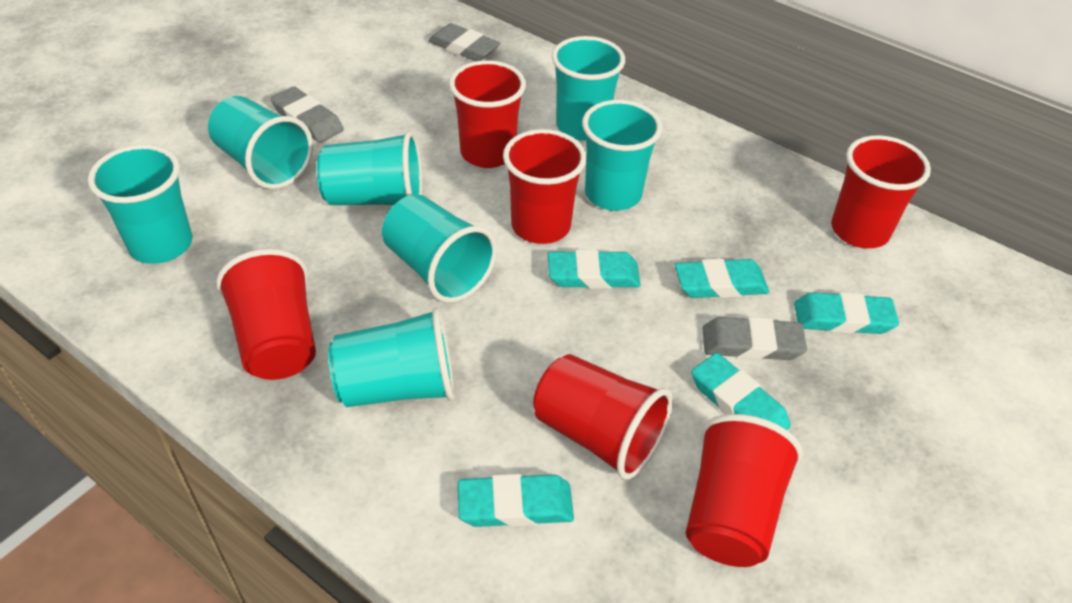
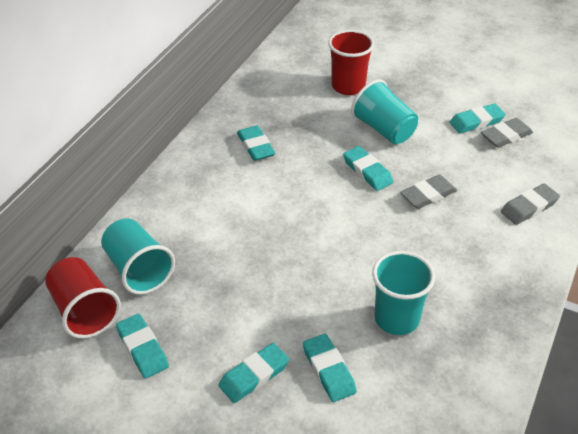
red cup: [216,249,316,380] [449,60,526,168] [503,129,586,244] [533,354,673,480] [686,414,803,567] [831,135,931,248] = 6 -> [45,257,121,339] [328,30,374,95] = 2
turquoise cup: [88,144,192,264] [208,96,313,189] [317,131,422,206] [328,307,455,407] [382,194,497,303] [552,36,625,140] [582,100,662,211] = 7 -> [101,218,175,295] [351,79,418,144] [372,251,435,335] = 3
turquoise eraser: [458,474,574,527] [548,250,641,289] [675,258,769,298] [691,353,791,430] [794,292,899,334] = 5 -> [116,314,169,378] [218,343,289,403] [237,125,275,161] [303,334,357,402] [343,146,393,191] [450,103,506,134] = 6

